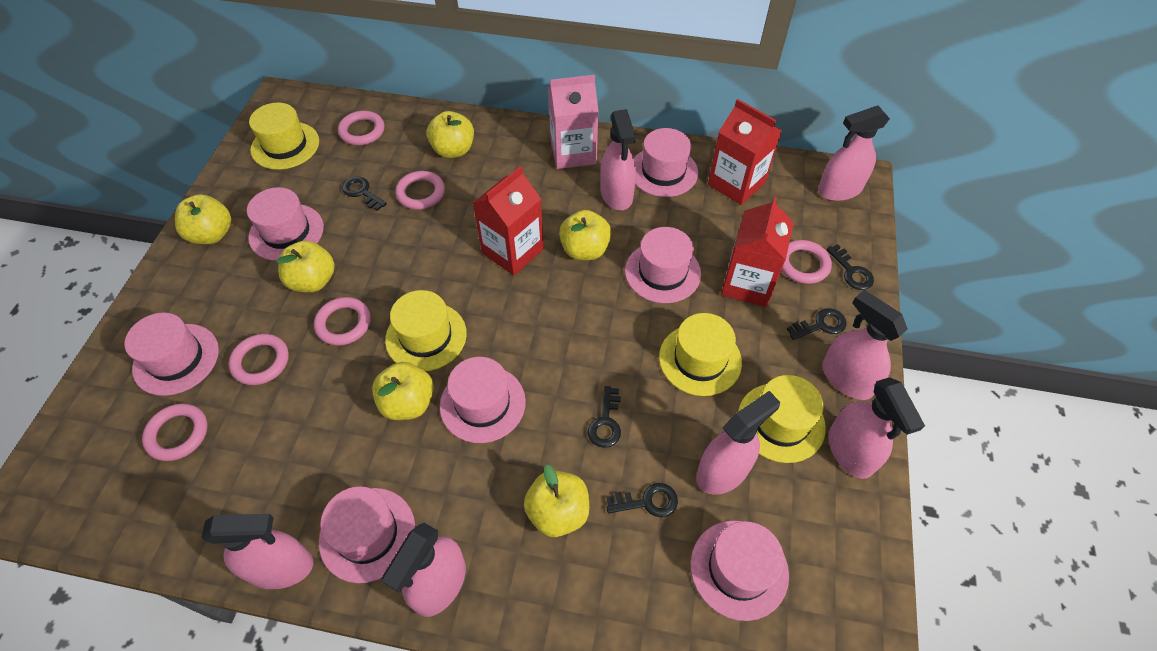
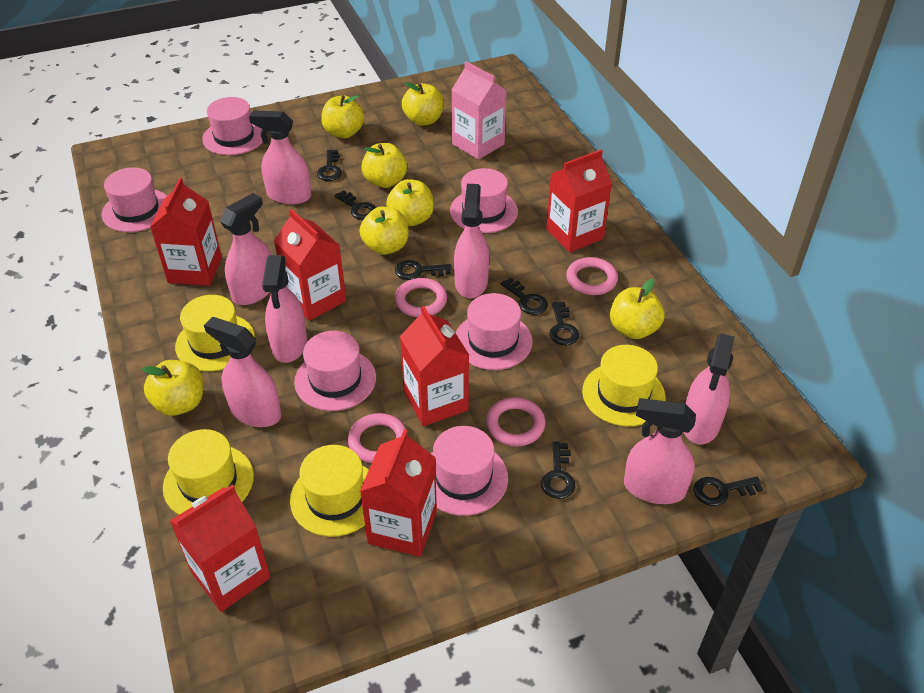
black key: [342,177,387,211] [587,386,621,448] [606,483,678,517] [787,308,847,340] [826,244,874,290] = 5 -> [317,150,342,181] [334,190,376,220] [395,260,452,280] [501,278,548,315] [541,442,575,499] [549,302,579,345] [694,477,763,506] = 7
pink hat: [125,313,219,396] [247,187,324,261] [319,486,415,583] [440,357,526,443] [625,227,701,303] [633,128,698,197] [690,521,789,621] = 7 -> [102,167,167,232] [202,97,263,155] [294,331,376,411] [431,426,508,516] [450,168,518,233] [456,293,532,370] = 6
pink ring: [142,403,208,461] [229,334,289,385] [314,297,371,346] [338,111,384,145] [395,171,445,210] [782,240,832,284] = 6 -> [348,413,407,463] [395,278,447,317] [486,397,545,446] [566,257,618,295] = 4
red carton: [473,166,544,275] [708,99,782,205] [721,196,794,307] = 3 -> [150,178,222,286] [170,485,271,612] [274,209,346,321] [360,429,437,557] [400,306,469,426] [546,150,612,252] = 6
yellow apple: [175,194,231,244] [276,241,335,293] [372,362,434,420] [427,111,474,158] [524,465,589,537] [559,210,611,260] = 6 -> [142,360,203,416] [321,95,364,138] [359,207,409,255] [361,143,407,188] [386,179,434,226] [402,82,444,126] [610,279,664,339] = 7

